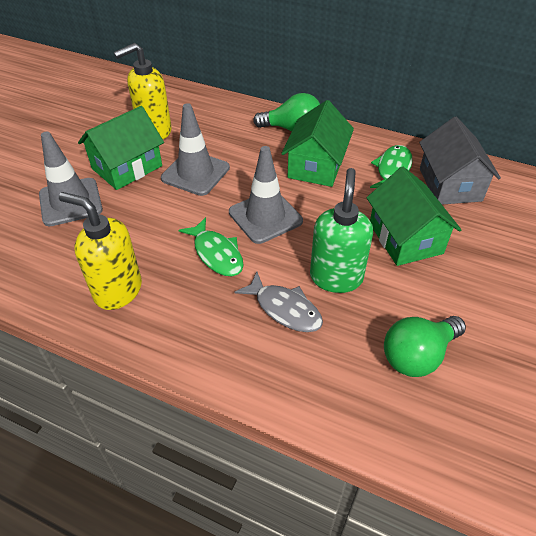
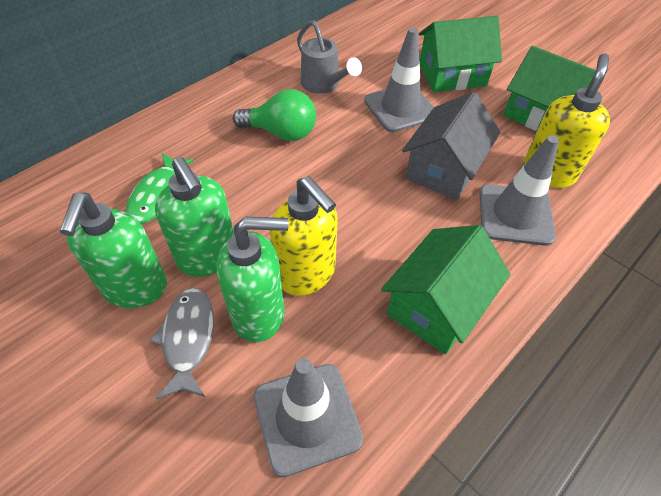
green fish: [179,217,244,276] [370,145,413,188] = 2 -> [126,153,194,224] = 1
green light bulb: [253,93,320,131] [384,316,466,377] = 2 -> [233,89,316,141] = 1
green soap dispenser: [310,168,373,293] = 1 -> [59,193,167,308] [155,157,234,277] [216,217,289,342] = 3
grey watering can: none = 0 -> [297,20,362,94] = 1

